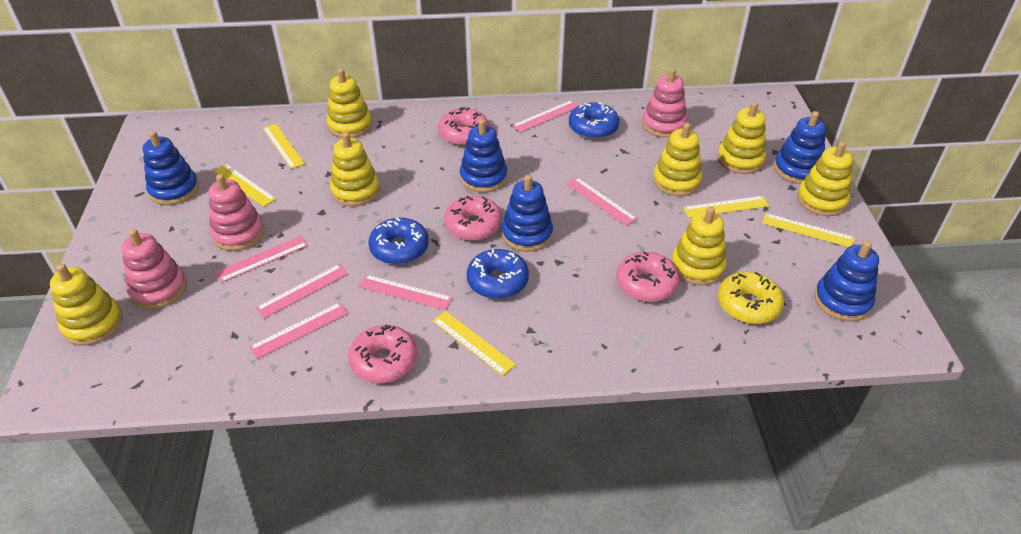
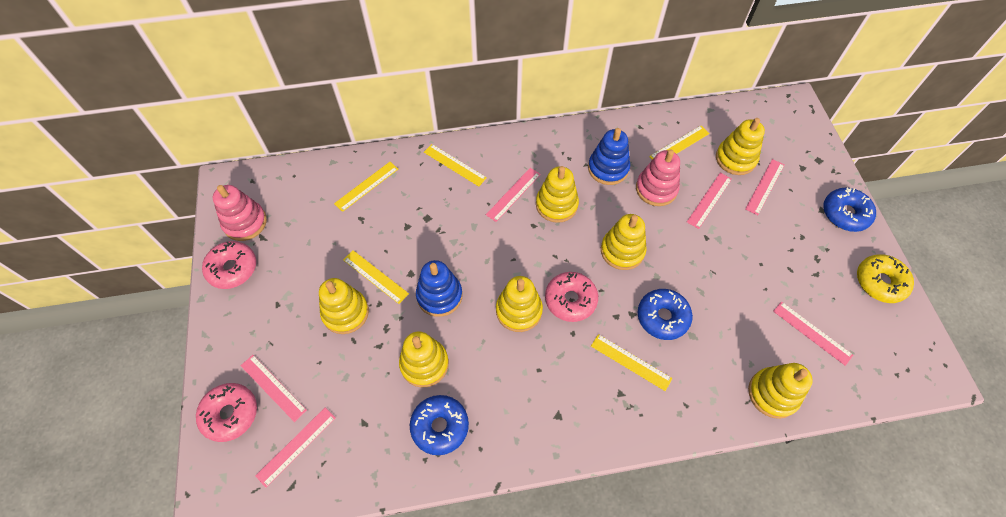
blue stacking toy: [143,131,199,205] [460,119,507,193] [502,175,553,252] [774,111,826,184] [814,241,879,321] = 5 -> [416,260,463,317] [588,128,630,185] = 2
pink donut: [348,324,417,383] [438,107,489,146] [444,196,502,241] [616,252,679,302] = 4 -> [196,383,257,442] [202,241,256,289] [545,272,598,322] = 3
pink stacking toy: [122,229,187,309] [209,174,264,251] [642,68,687,138] = 3 -> [213,185,267,241] [636,149,680,206] = 2

